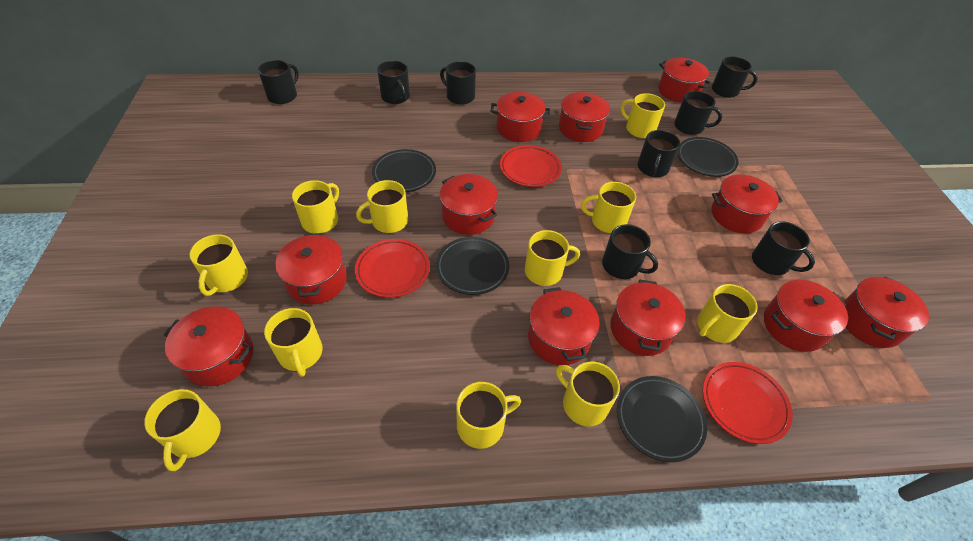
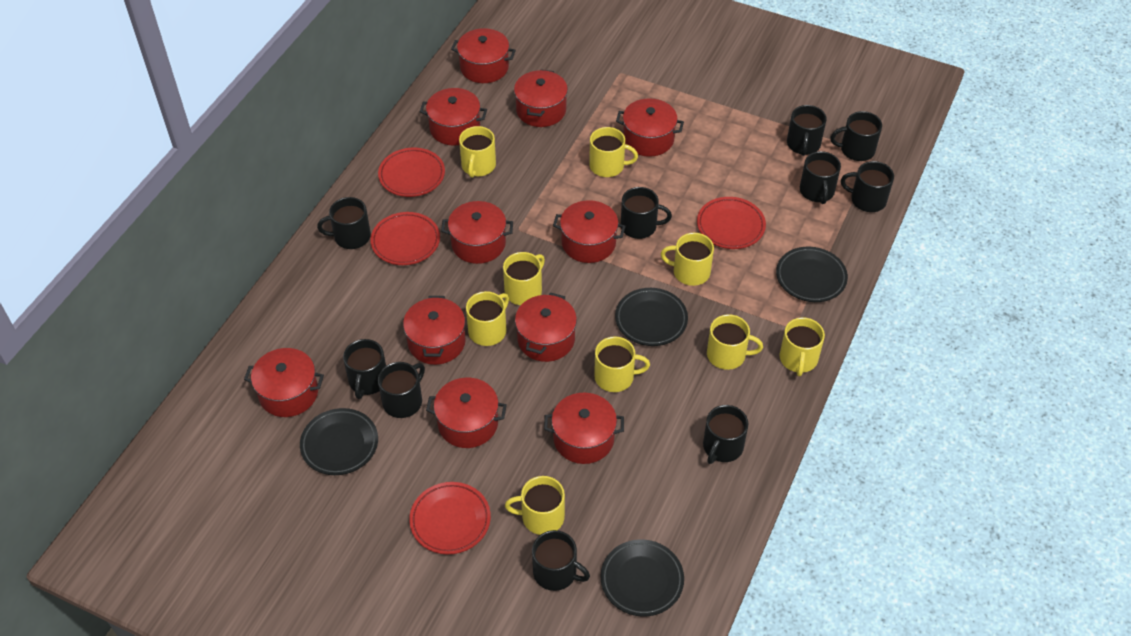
black mug: [258,60,299,104] [377,61,410,104] [440,61,476,105] [602,224,658,279] [638,130,680,177] [674,91,722,135] [712,56,757,98] [752,222,815,275] = 8 -> [317,197,371,249] [343,339,386,399] [378,362,425,418] [532,530,590,591] [621,187,672,239] [703,405,748,464] [787,105,827,156] [800,151,841,204] [831,111,882,161] [841,161,894,212] = 10
red plate: [355,239,430,298] [500,145,562,187] [703,362,793,444] = 3 -> [370,212,440,265] [378,148,445,197] [409,482,491,554] [697,197,766,249] = 4
yellow mug: [144,389,221,471] [189,234,248,296] [264,308,323,377] [292,180,339,233] [356,180,408,233] [456,382,521,449] [525,230,580,286] [556,362,620,427] [581,182,636,233] [621,93,665,138] [697,284,758,343] = 11 -> [459,126,496,178] [466,291,509,346] [503,252,545,305] [505,476,565,535] [589,127,638,177] [594,337,650,392] [661,233,714,286] [707,314,763,370] [780,317,825,376] = 9

